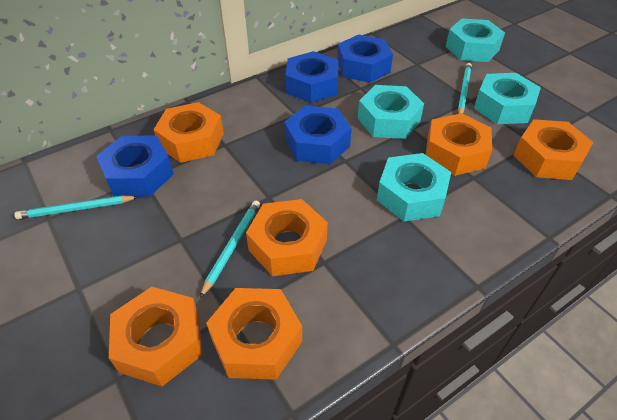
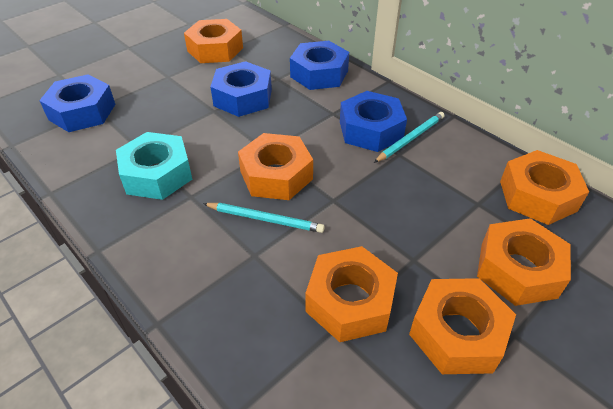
turquoise nut: [358,85,424,139] [377,153,451,222] [446,18,505,62] [474,73,541,124] = 4 -> [116,132,192,200] = 1
turquoise pencil: [14,195,138,219] [200,200,260,298] [458,63,472,114] = 3 -> [203,203,325,233] [374,112,445,163] = 2

